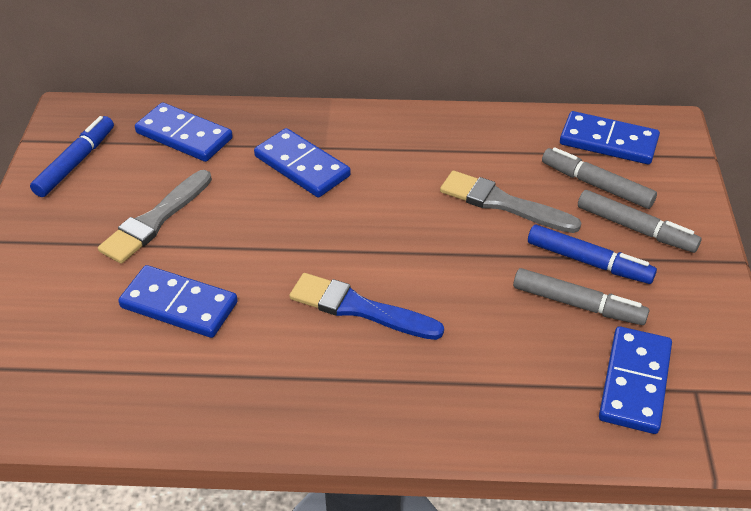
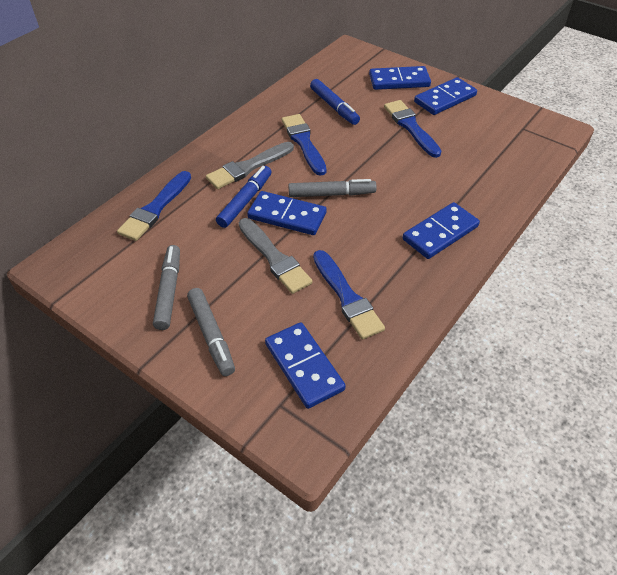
blue brush: [289,273,444,340] = 1 -> [117,171,191,241] [282,114,327,176] [313,250,385,340] [384,100,441,158] = 4

